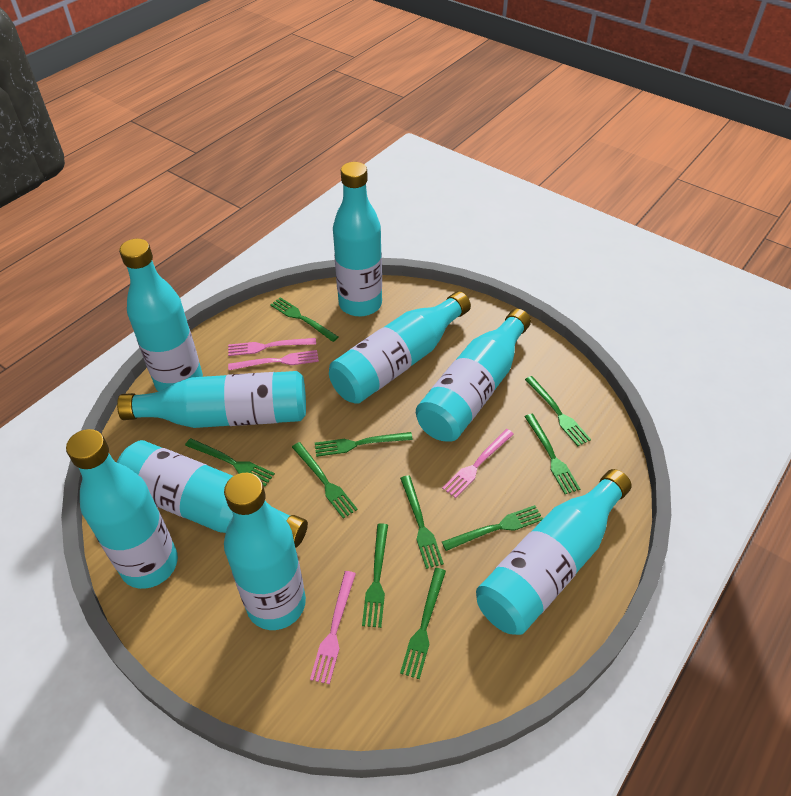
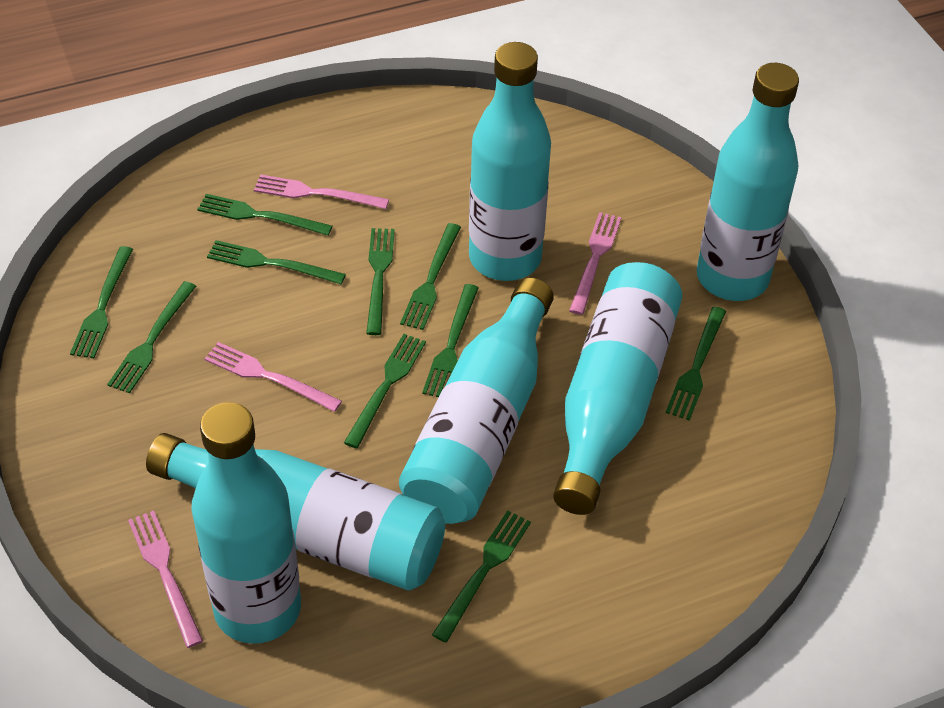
turquoise bottle: [66,429,178,589] [117,371,306,428] [117,440,308,548] [119,239,203,392] [224,473,306,630] [329,291,471,404] [333,162,382,317] [416,309,531,442] [476,469,632,635] = 9 -> [146,433,445,591] [192,402,301,644] [399,277,554,524] [469,42,551,281] [553,262,682,515] [697,63,799,301] = 6

